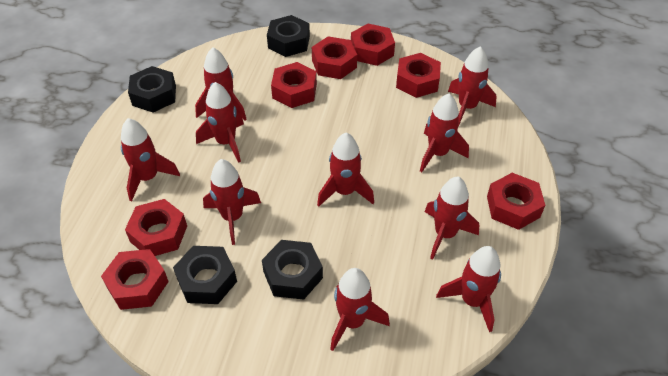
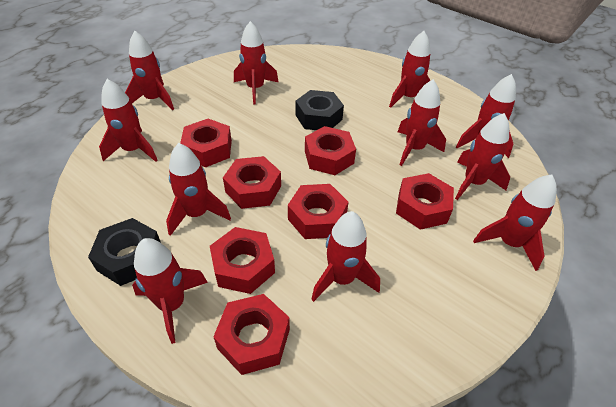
black nut: [128,66,176,113] [173,246,237,304] [262,240,323,300] [267,15,310,57] = 4 -> [88,218,161,286] [296,90,344,130] = 2
red rocket: [121,118,180,201] [195,47,247,121] [196,82,244,163] [203,159,261,245] [317,133,374,207] [330,268,390,351] [420,93,469,172] [425,177,479,260] [436,246,501,332] [448,46,497,126] = 10 -> [99,79,158,162] [125,31,174,110] [132,238,208,344] [166,143,231,236] [234,21,279,105] [311,211,380,302] [389,31,431,108] [398,79,446,166] [455,113,510,200] [456,74,516,158] [473,174,557,271] = 11

